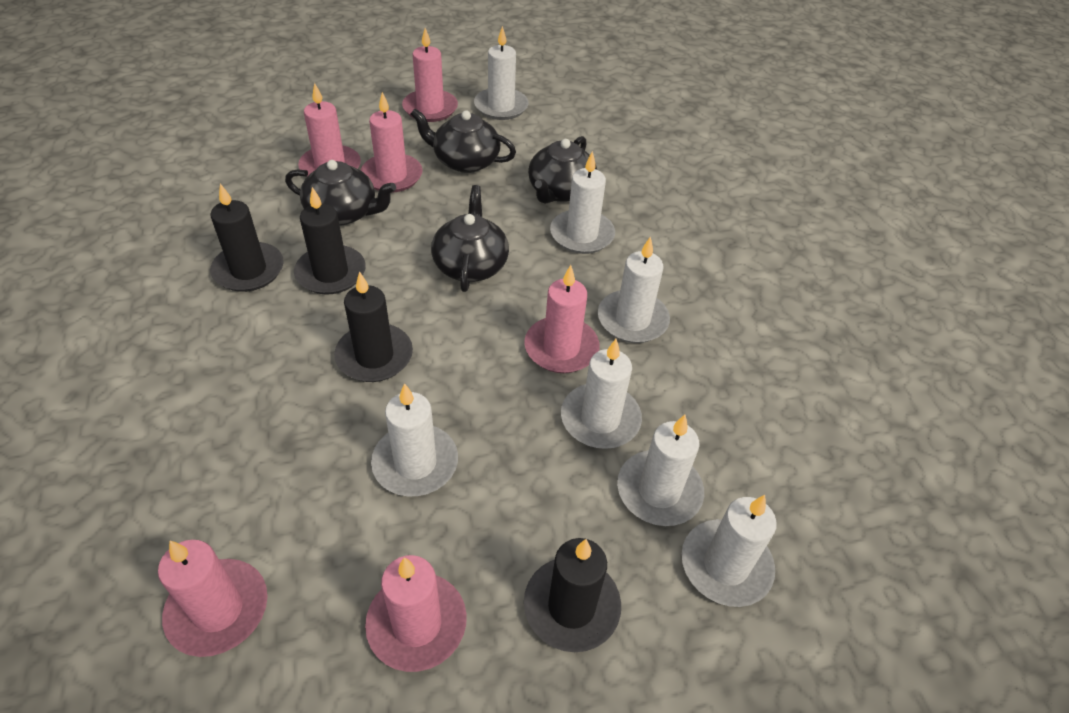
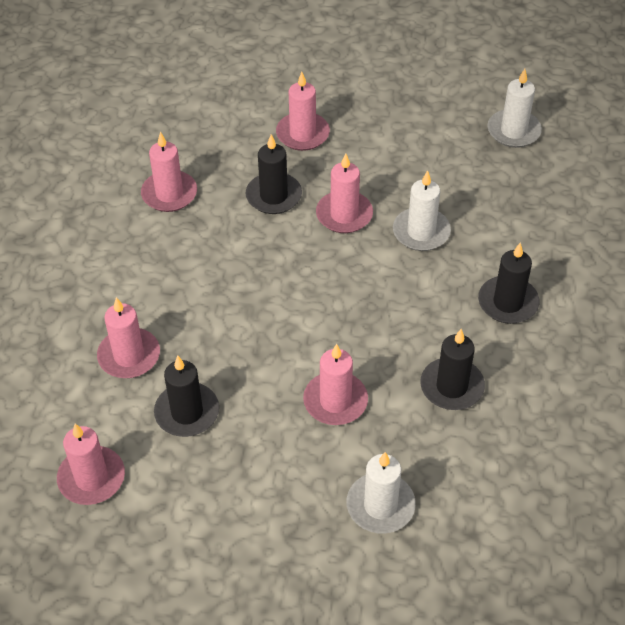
black teapot: [285,160,396,225] [411,109,516,173] [431,185,509,292] [528,136,597,204] = 4 -> none = 0
white candle: [371,383,458,496] [474,26,529,120] [550,151,615,254] [561,339,642,449] [598,236,670,343] [617,415,704,526] [682,495,777,607] = 7 -> [347,452,416,534] [393,170,451,251] [487,69,542,148] = 3

